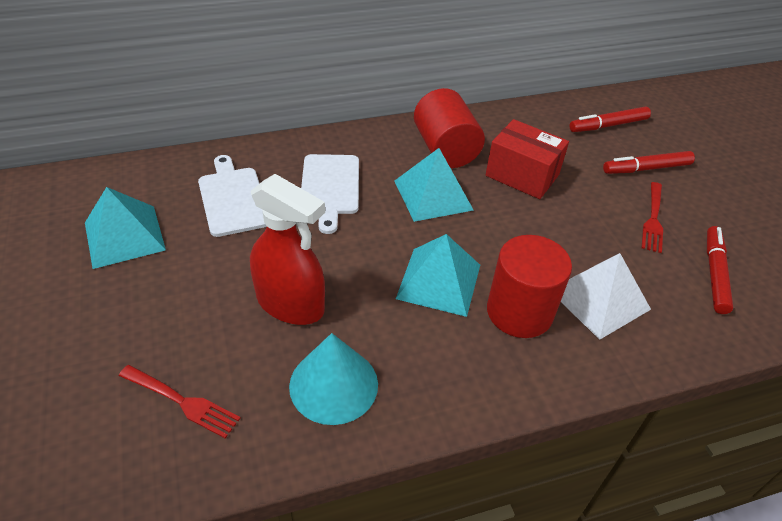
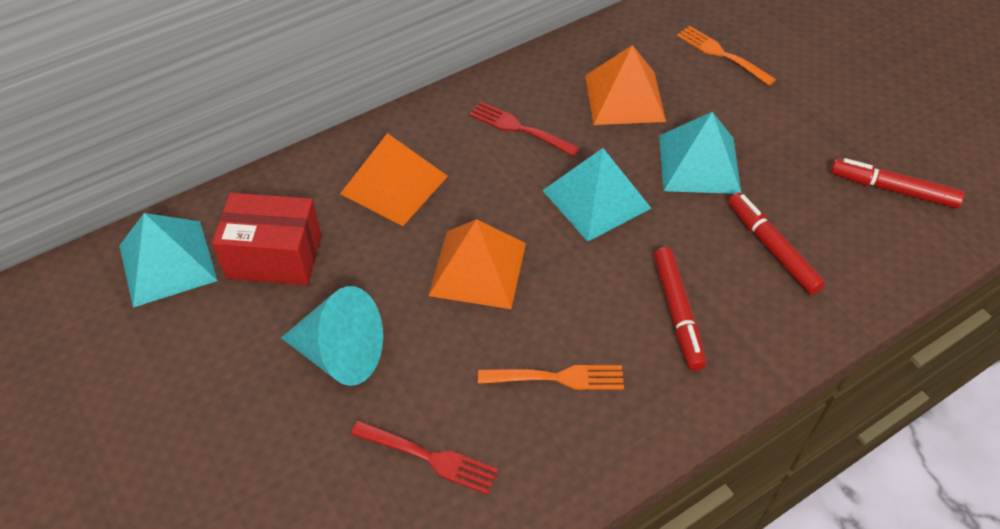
orange fork: none = 0 -> [478,365,624,390] [677,26,776,86] = 2
orange pyramid: none = 0 -> [340,133,448,226] [428,219,526,309] [585,45,666,125] = 3
red cylinder: [414,88,485,168] [487,235,572,338] = 2 -> none = 0
red spray bottle: [250,174,325,325] = 1 -> none = 0
white cutting board: [198,155,267,237] [301,154,359,234] = 2 -> none = 0
white pyramid: [561,253,651,340] = 1 -> none = 0

